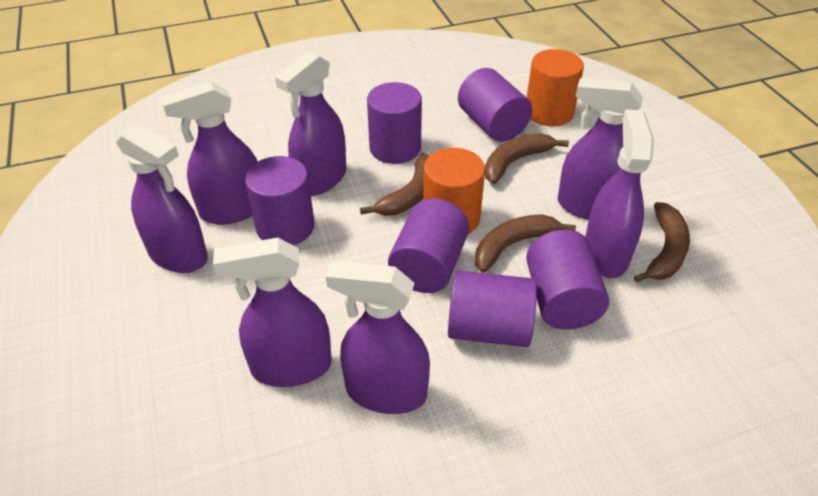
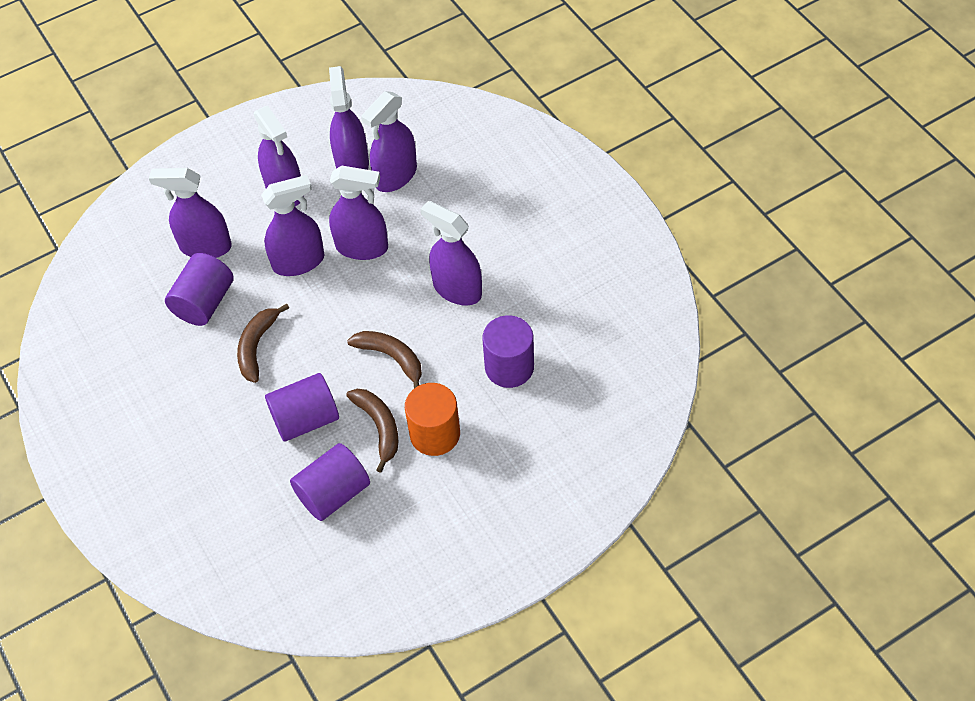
brown banana: [360,153,430,216] [475,214,576,273] [485,133,569,184] [634,202,690,283] = 4 -> [237,304,289,383] [346,389,399,473] [347,331,422,388] = 3
orange cylinder: [423,148,485,234] [527,49,584,126] = 2 -> [405,383,460,456] = 1
purple cylinder: [245,156,314,246] [367,82,422,164] [388,198,469,293] [448,270,537,347] [458,68,532,142] [526,229,609,330] = 6 -> [165,253,234,326] [265,373,339,442] [290,443,370,521] [482,315,534,388] = 4

